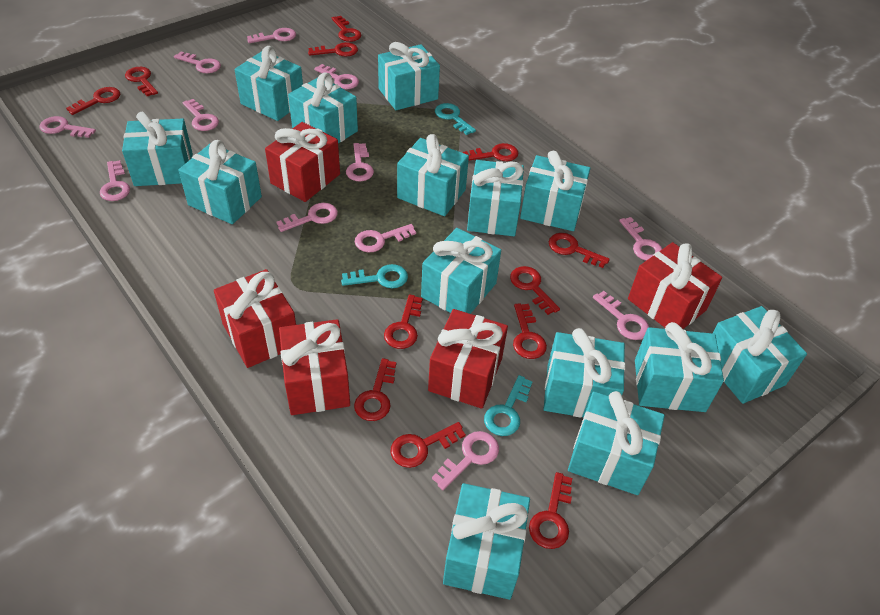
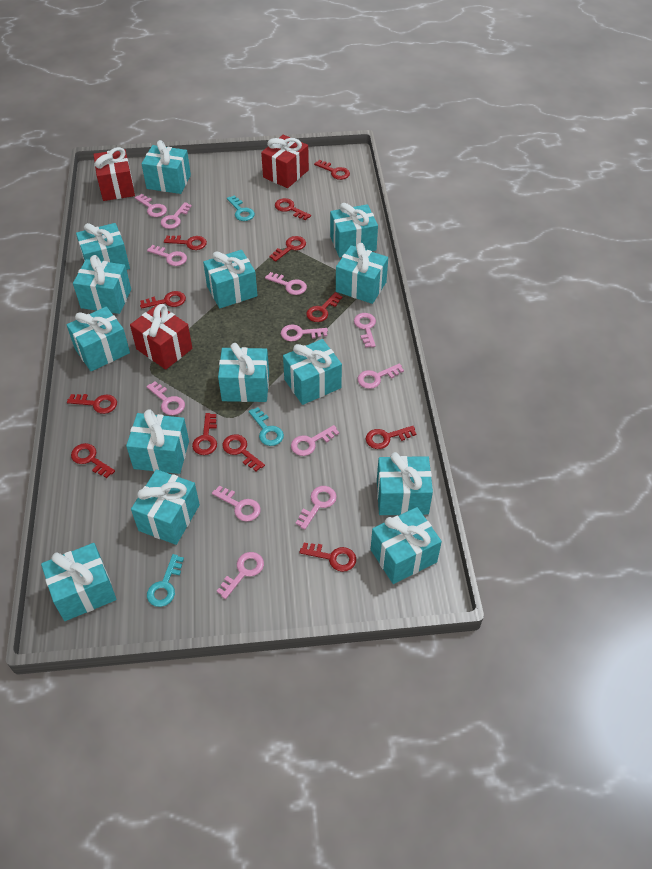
red gift: [214,269,296,368] [265,122,340,202] [279,319,350,415] [428,309,508,409] [628,242,722,329] = 5 -> [93,147,135,201] [130,304,192,370] [261,135,309,188] = 3

